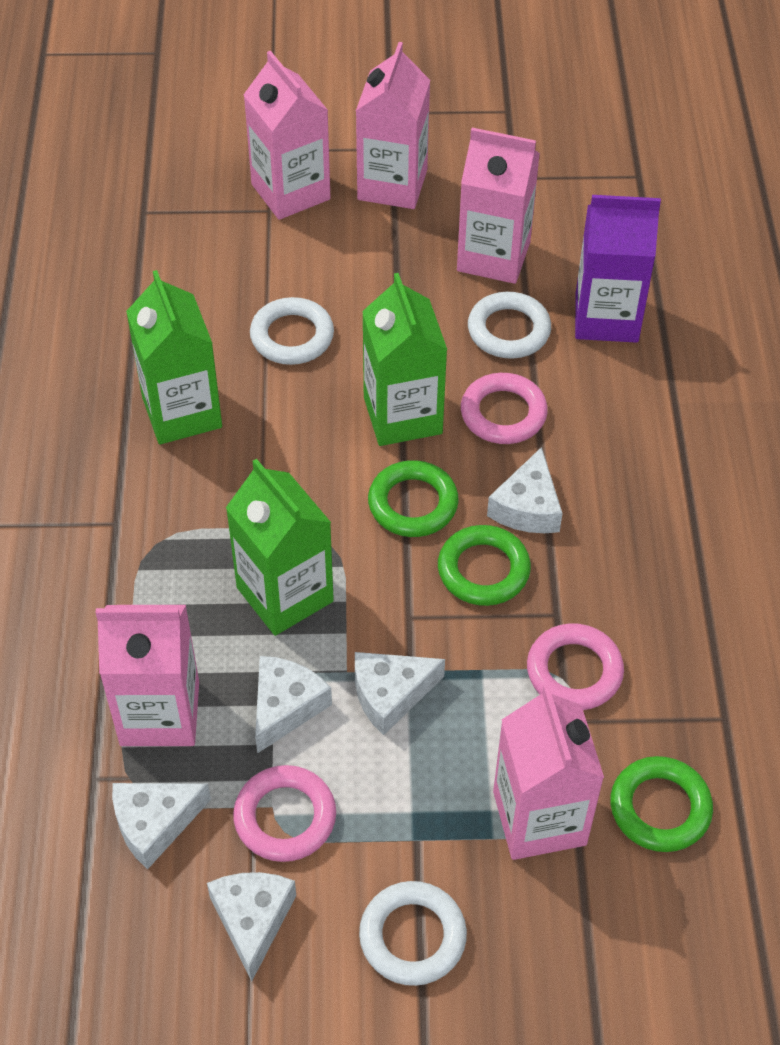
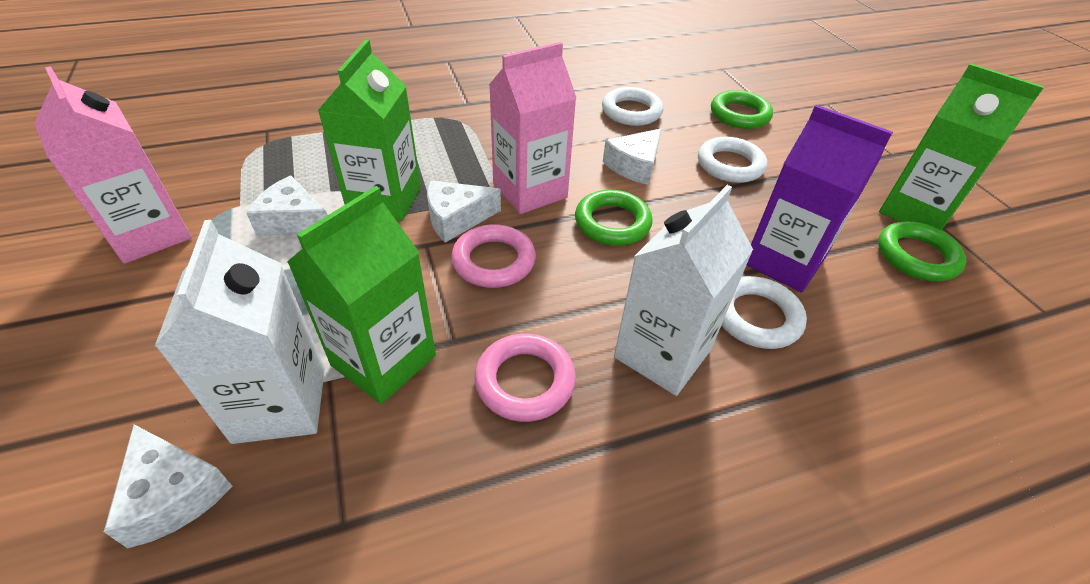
pink carton: [95,605,199,746] [244,51,330,220] [356,42,430,209] [457,128,540,284] [493,685,604,860] = 5 -> [34,66,192,264] [489,42,576,214] = 2
pink ring: [233,765,336,862] [461,373,548,444] [527,623,624,710] = 3 -> [451,224,536,288] [474,334,576,422] = 2
white carton: none = 0 -> [154,220,325,444] [614,185,753,396] = 2
white cheese: [112,783,211,869] [207,872,296,982] [255,656,332,754] [355,652,445,735] [487,447,563,533] = 5 -> [104,425,233,549] [246,176,328,236] [427,180,501,243] [603,129,661,185] = 4

